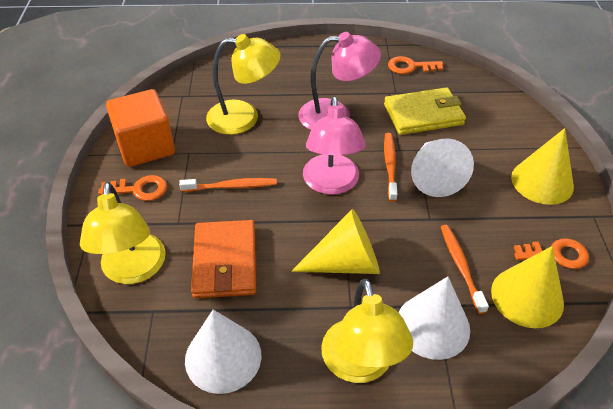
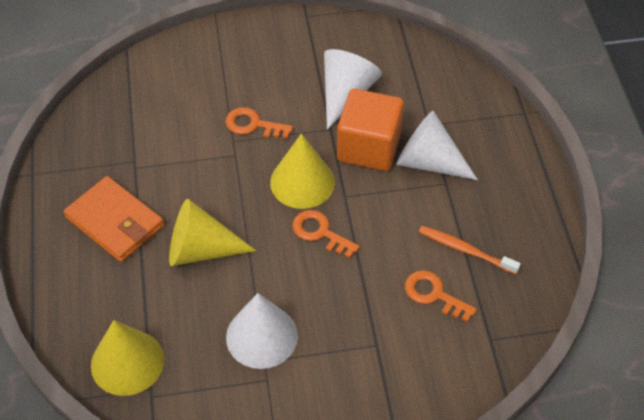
orange toothbrush: [179,178,277,192] [384,133,397,202] [441,225,489,314] = 3 -> [419,226,521,274] = 1
pink lamp: [298,32,381,130] [303,96,366,195] = 2 -> none = 0
yellow lamp: [80,182,166,284] [206,34,281,135] [321,278,413,383] = 3 -> none = 0
yellow wallet: [384,87,466,135] = 1 -> none = 0

